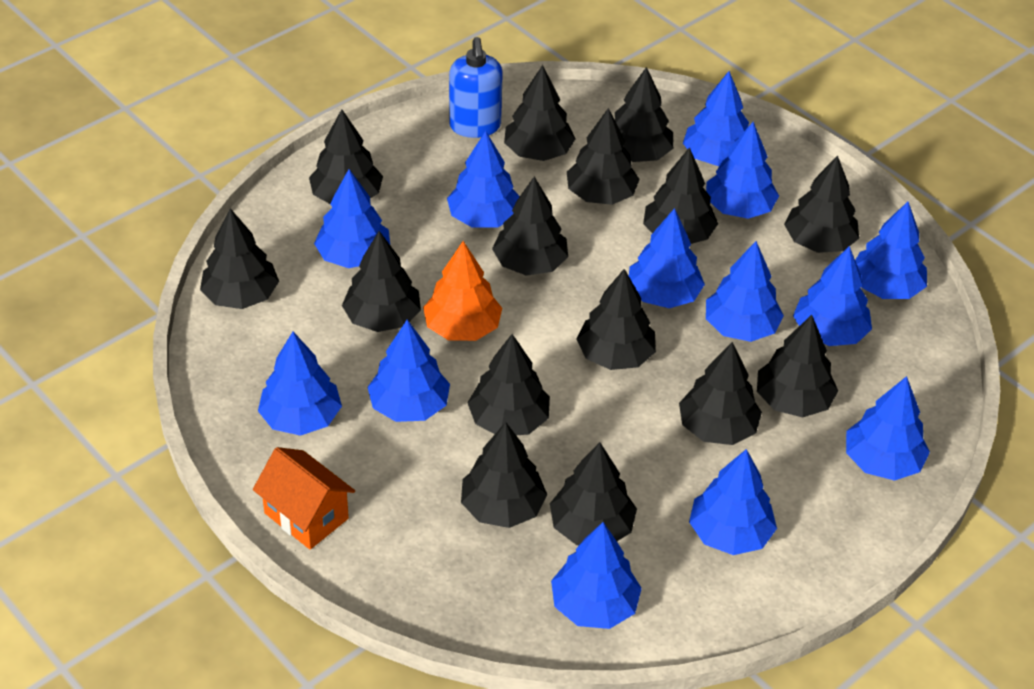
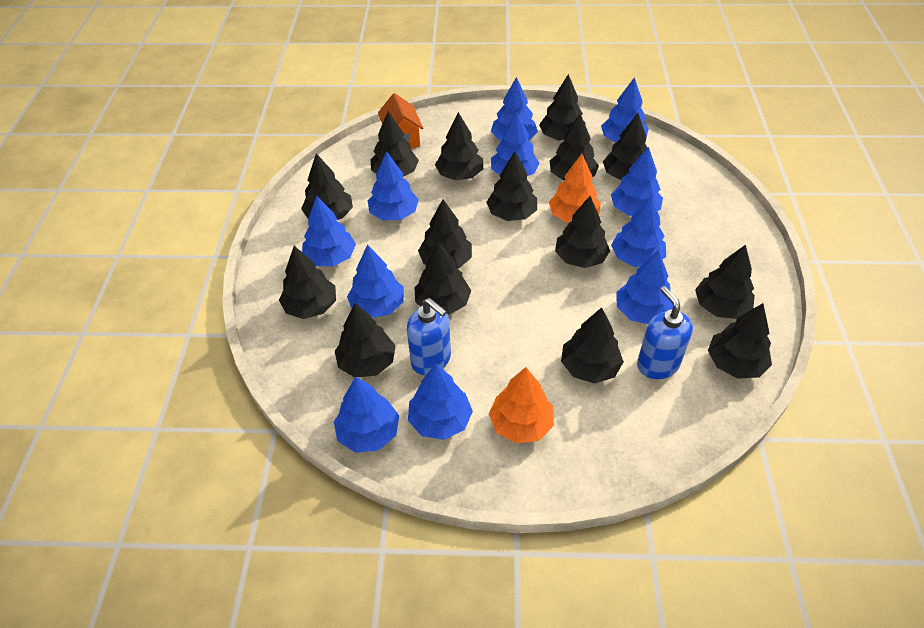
blue soap dispenser: [449,37,503,138] = 1 -> [407,298,451,375] [637,286,693,379] = 2
blue tree: [258,332,342,436] [314,169,390,268] [367,320,450,422] [447,131,520,227] [551,522,642,629] [629,208,705,308] [683,71,749,166] [689,449,777,555] [706,122,779,219] [706,241,784,342] [793,246,872,346] [846,376,930,481] [855,202,927,299] = 13 -> [302,196,356,266] [334,377,399,453] [347,244,404,318] [368,151,419,220] [408,364,473,440] [491,77,538,141] [491,111,539,176] [601,77,649,142] [611,147,663,216] [611,195,666,267] [616,250,673,324] = 11
orange tree: [423,241,502,341] = 1 -> [489,367,554,444] [549,154,601,223] = 2

